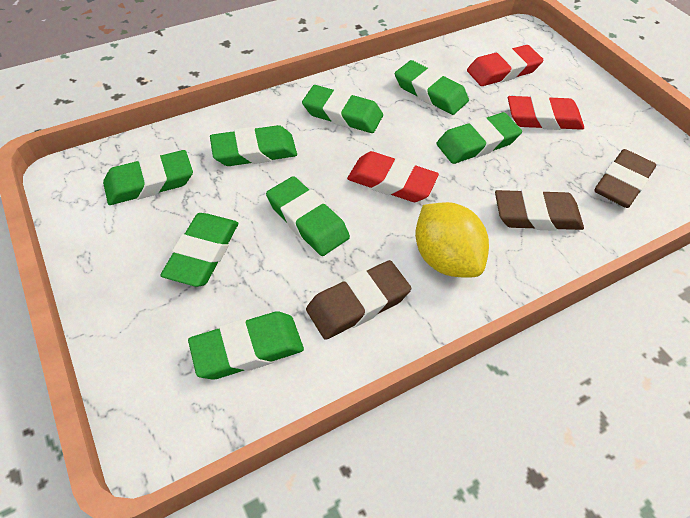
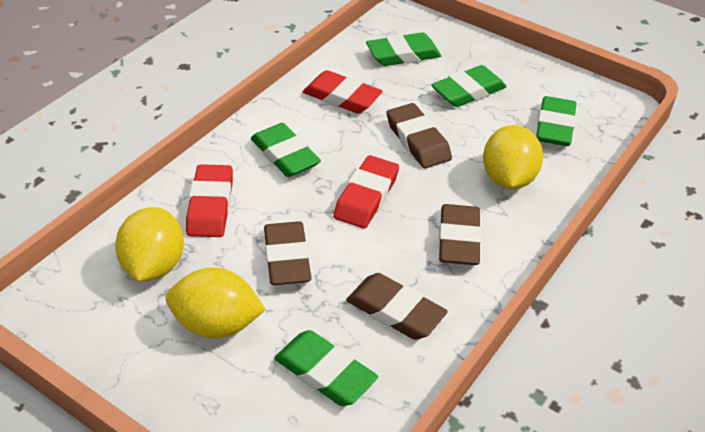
brown eraser: [306,260,411,340] [495,189,584,231] [594,149,656,208] = 3 -> [264,221,311,285] [346,273,448,340] [386,103,452,169] [439,204,481,265] = 4
green eraser: [103,150,193,205] [160,213,238,287] [188,311,304,380] [210,125,297,166] [266,176,350,256] [302,85,383,133] [395,60,469,115] [436,112,522,164] = 8 -> [251,123,321,177] [274,330,378,406] [366,32,441,66] [431,65,507,107] [536,96,577,146] = 5
yellow lemon: [415,202,489,277] = 1 -> [115,207,184,281] [166,268,266,339] [483,125,543,189] = 3

